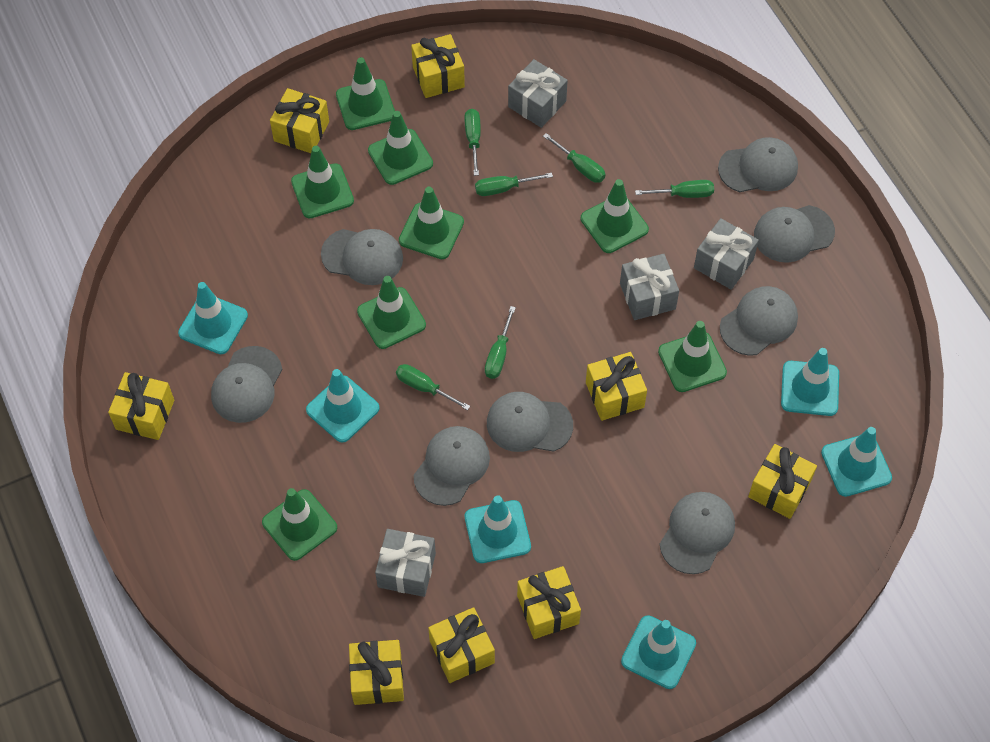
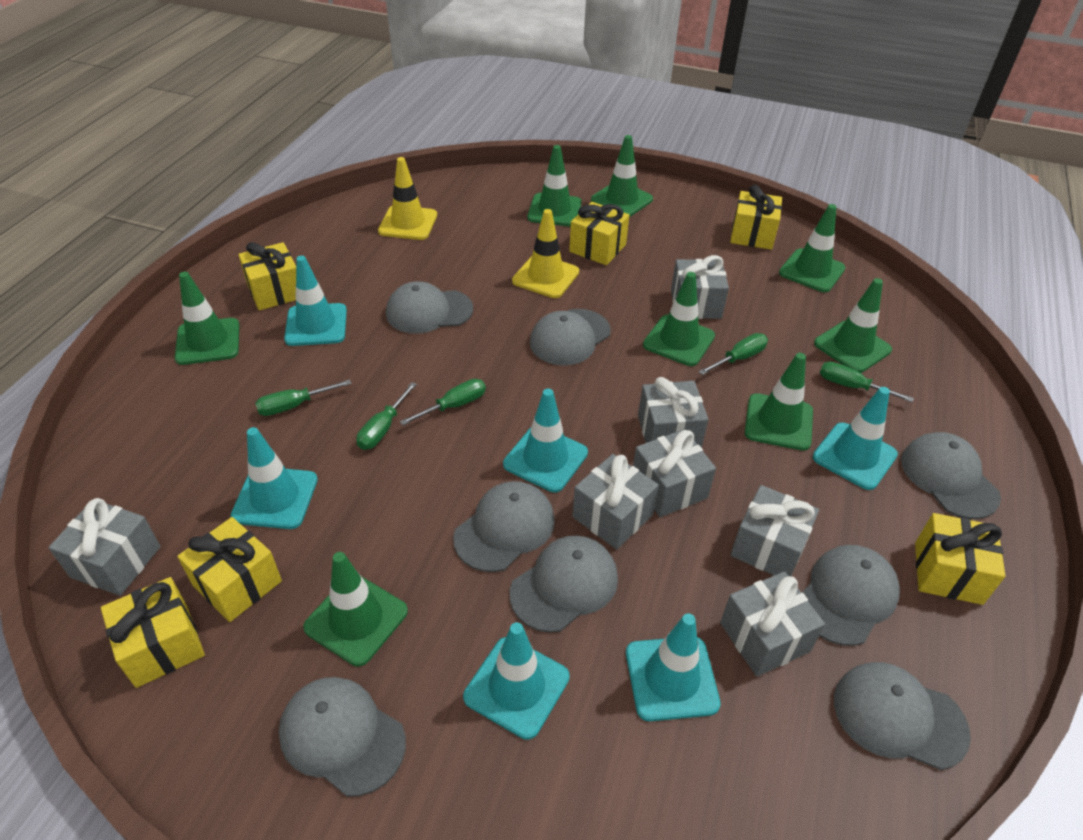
green screwdriver: [396,364,470,410] [464,109,481,176] [475,173,553,196] [485,306,516,379] [543,133,605,183] [635,180,714,198] = 6 -> [255,379,352,416] [356,382,417,450] [400,379,486,425] [699,333,768,375] [820,362,914,402] = 5
grey gift: [375,529,436,597] [508,59,568,128] [620,254,679,320] [694,218,759,290] = 4 -> [48,498,160,596] [572,454,659,549] [633,429,716,517] [638,377,709,448] [671,255,729,319] [720,571,825,677] [731,485,819,576] = 7
yellow gift: [108,372,174,440] [270,88,329,153] [349,640,404,705] [411,34,465,98] [428,607,495,683] [517,566,581,639] [586,352,647,421] [748,444,817,519] = 8 -> [101,577,205,688] [177,517,282,622] [238,242,296,310] [569,202,629,265] [730,185,782,250] [915,513,1006,605] = 6
yellow traffic cone: none = 0 -> [378,157,437,240] [512,209,579,298] = 2

